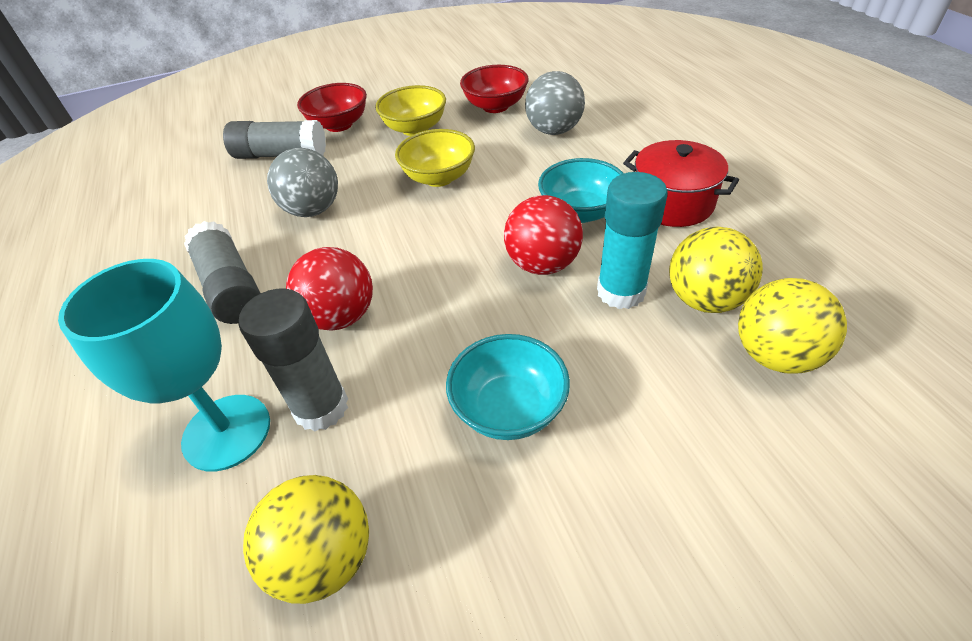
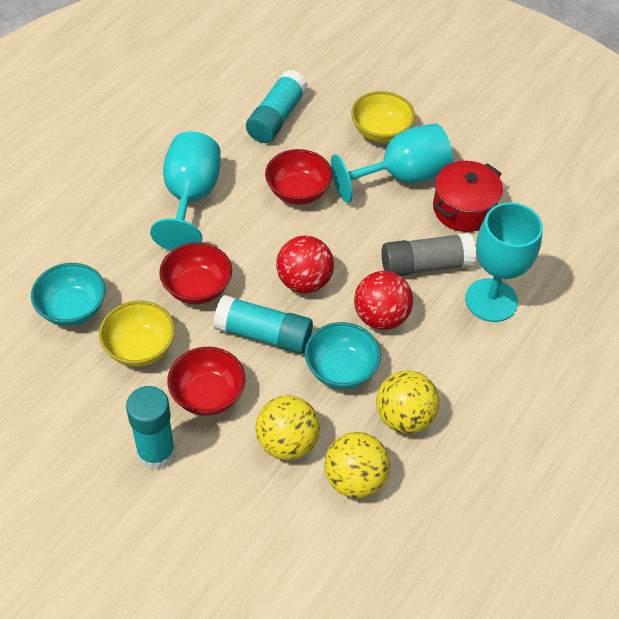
grey ball: [267,148,338,217] [525,71,585,135] = 2 -> none = 0
grey glue stick: [184,221,260,324] [223,120,326,159] [239,289,348,432] = 3 -> [382,232,476,276] = 1
red bowl: [297,83,367,132] [460,65,529,113] = 2 -> [159,243,232,304] [167,347,246,416] [265,149,333,205] = 3
turquoise glue stick: [597,172,668,309] = 1 -> [126,386,176,470] [213,295,313,354] [246,70,308,143] = 3
turquoise goblet: [58,259,270,472] = 1 -> [150,131,221,251] [331,123,453,203] [465,202,543,322] = 3

